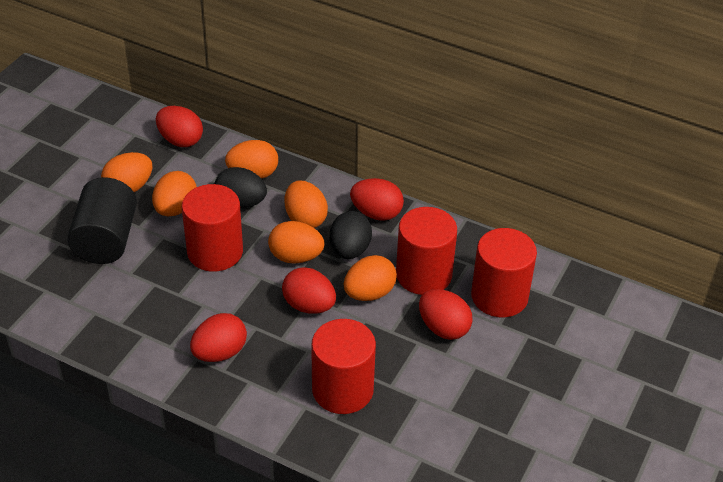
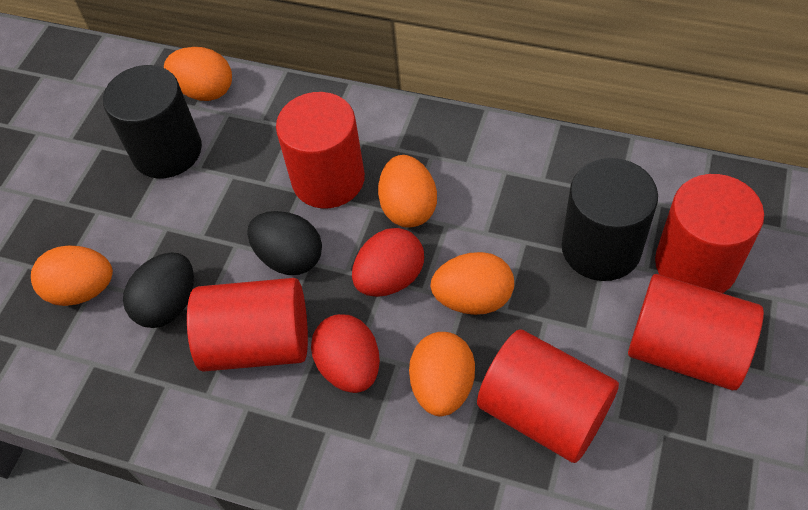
black cylinder: [67,177,137,264] = 1 -> [103,65,202,178] [562,158,658,281] = 2
orange egg: [101,152,152,192] [152,171,197,216] [225,140,278,179] [268,221,325,264] [285,180,328,228] [344,255,397,301] = 6 -> [31,246,113,306] [164,47,232,101] [378,155,437,228] [409,332,475,416] [431,252,514,315] = 5
red cylinder: [182,184,243,272] [311,319,376,414] [396,207,457,295] [471,228,537,317] = 4 -> [187,278,308,372] [276,92,365,209] [477,329,619,463] [628,274,764,390] [655,174,764,293] = 5
red egg: [156,106,203,147] [190,313,247,362] [282,267,336,314] [350,178,404,221] [419,289,473,340] = 5 -> [311,314,380,393] [352,228,424,297] = 2

